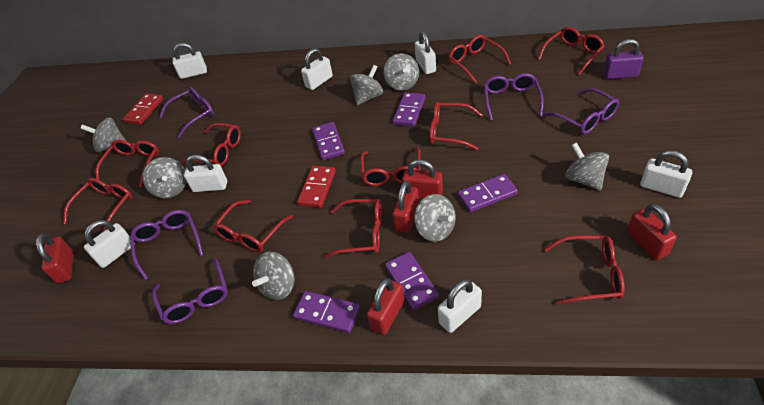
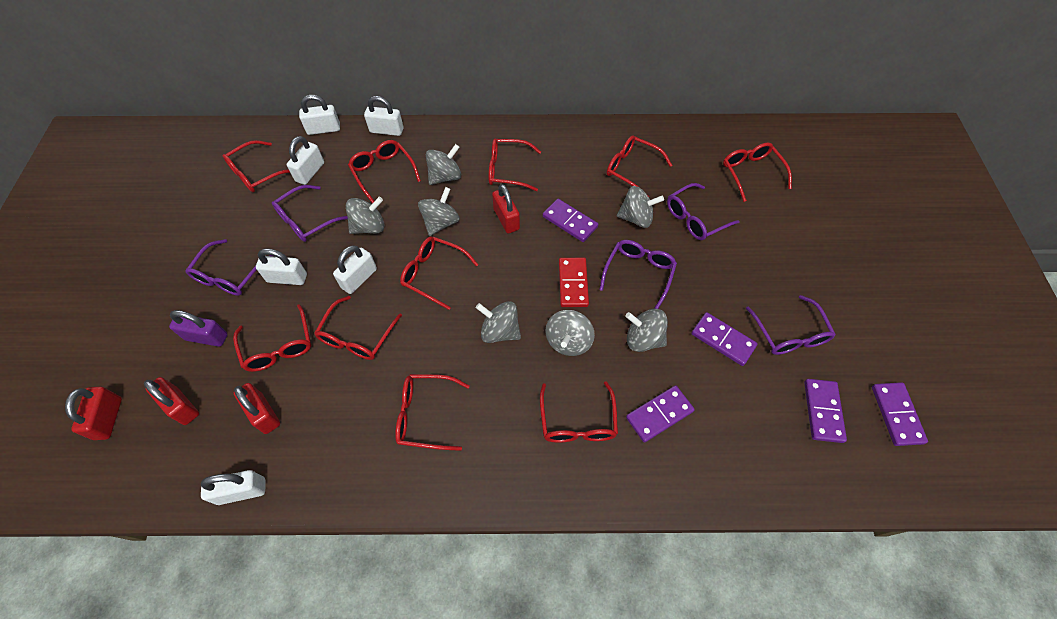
red domino: [123,94,163,125] [297,166,336,208] = 2 -> [559,258,589,307] = 1
red padlock: [36,234,74,283] [367,278,404,335] [392,181,419,233] [402,159,443,199] [627,204,677,260] = 5 -> [65,387,122,440] [144,377,199,425] [234,383,280,434] [492,184,520,233] = 4
white padlock: [84,220,135,268] [173,43,207,79] [184,155,227,192] [301,48,333,90] [415,32,436,74] [438,279,482,333] [640,150,692,198] = 7 -> [201,470,265,505] [256,248,307,285] [287,136,324,185] [299,95,340,135] [333,245,377,294] [364,96,404,136] = 6

